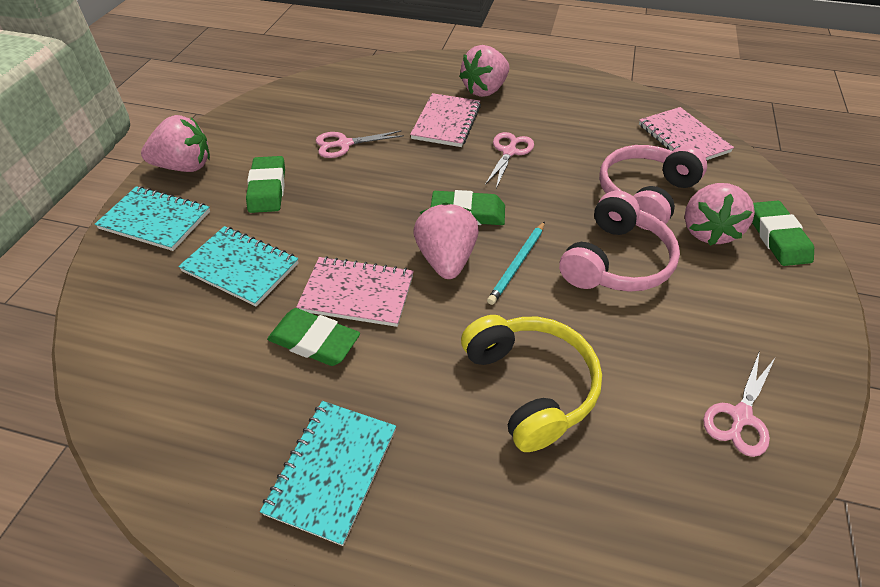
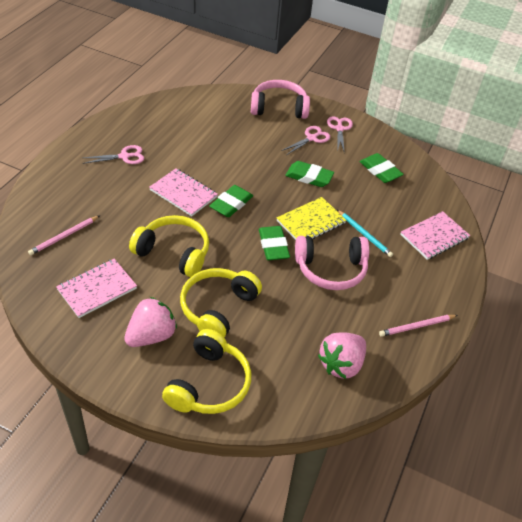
pink pencil: none = 0 -> [28,216,99,255] [379,315,458,337] = 2
pink strawberry: [141,115,210,172] [413,202,479,279] [459,45,509,97] [684,183,755,246] = 4 -> [124,297,177,347] [318,332,366,379] = 2
turquoise notebook: [95,186,210,251] [178,226,299,307] [260,401,396,546] = 3 -> none = 0
yellow headphones: [461,315,602,452] = 1 -> [129,215,209,278] [162,329,251,414] [180,268,262,338] = 3
yellow notebook: none = 0 -> [277,197,346,240] = 1

